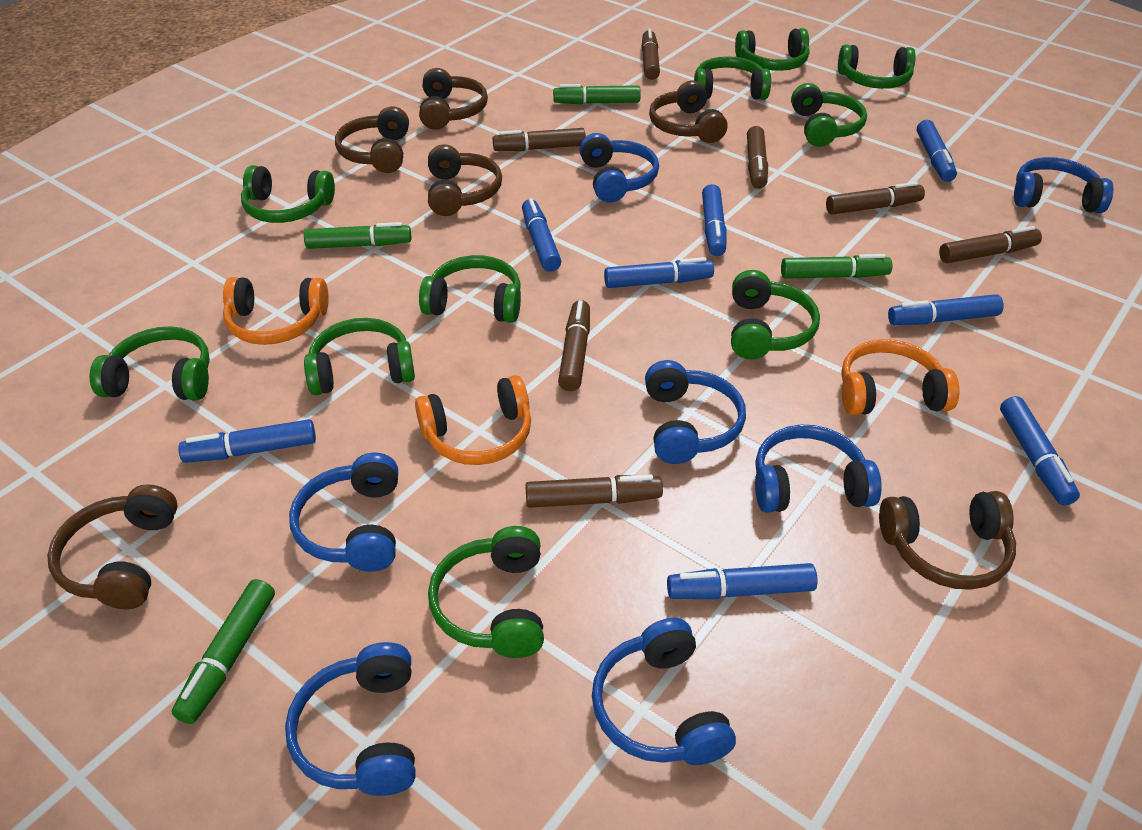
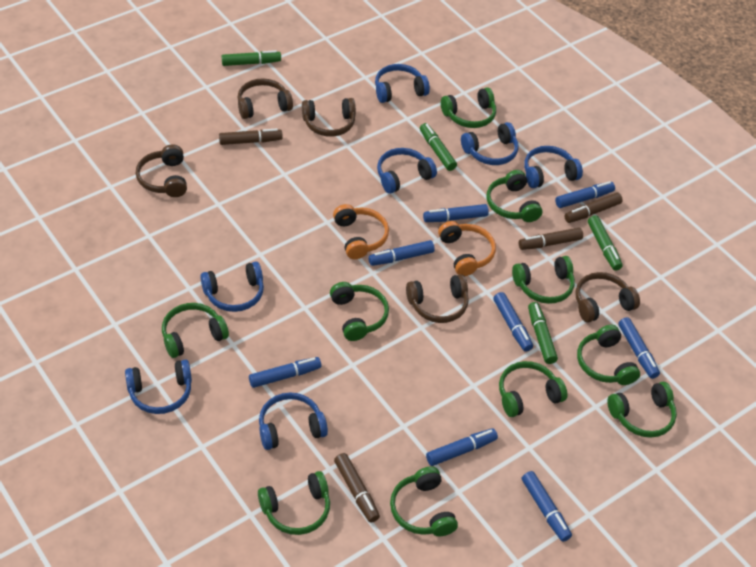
brown headphones: [47,484,178,609] [335,106,409,173] [419,68,488,130] [428,144,502,216] [649,81,728,143] [879,491,1016,590] = 6 -> [136,144,187,197] [237,78,293,119] [302,98,356,137] [406,274,469,323] [575,272,640,322] = 5
brown marker: [493,128,586,151] [525,475,663,508] [558,300,590,391] [641,29,660,80] [747,126,768,189] [826,182,925,215] [939,226,1042,263] = 7 -> [219,129,283,145] [334,453,380,523] [519,228,583,250] [564,192,622,223] = 4
orange headphones: [223,277,329,345] [415,375,531,465] [841,339,960,415] = 3 -> [333,204,389,259] [438,221,496,276] = 2

